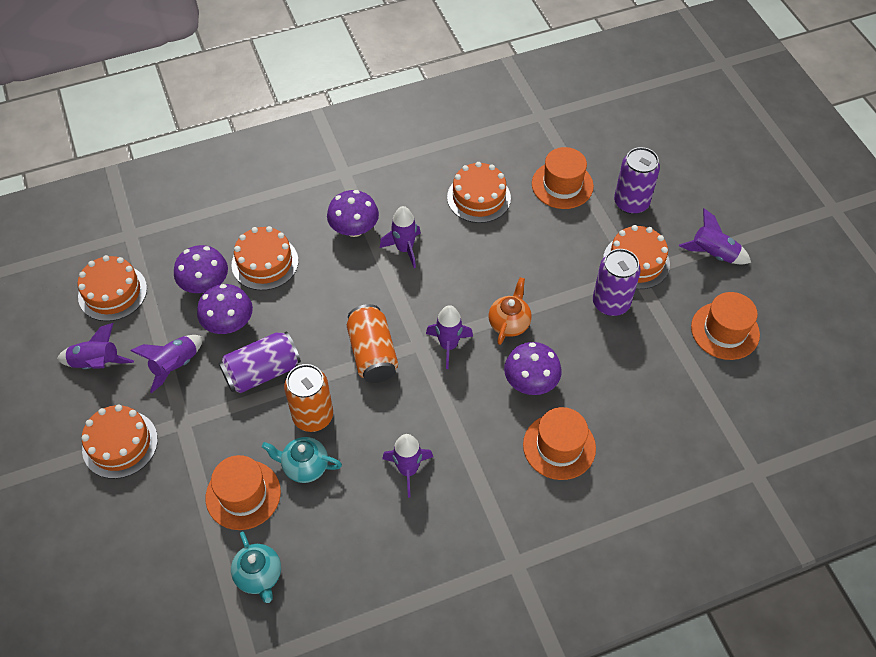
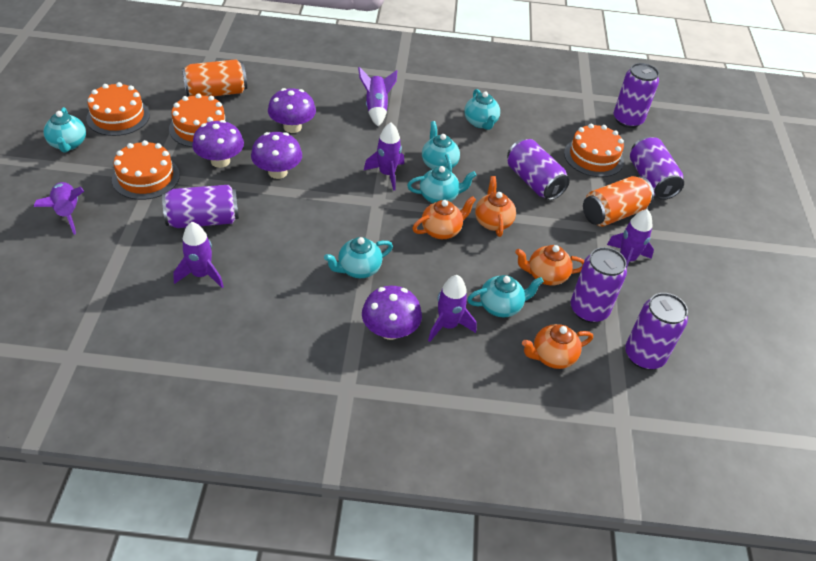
orange cake: [78,255,147,321] [82,405,158,479] [232,226,298,290] [447,162,511,223] [603,225,670,289] = 5 -> [86,82,150,136] [112,140,180,200] [169,93,231,147] [564,124,624,177] = 4
orange hat: [206,455,281,530] [523,407,596,480] [532,147,594,209] [691,292,760,360] = 4 -> none = 0
orange teapot: [489,277,532,345] = 1 -> [412,196,476,239] [475,176,516,237] [515,245,584,285] [522,324,593,369] = 4
purple can: [219,331,301,393] [593,249,641,316] [614,147,660,214] = 3 -> [162,185,239,228] [507,139,570,200] [571,247,627,323] [613,63,659,128] [625,293,688,370] [630,137,684,200] = 6
turquoise teapot: [231,532,281,603] [262,437,342,483] = 2 -> [44,107,86,153] [324,237,393,278] [407,166,476,203] [422,121,460,172] [464,89,500,130] [467,275,544,317] = 6

